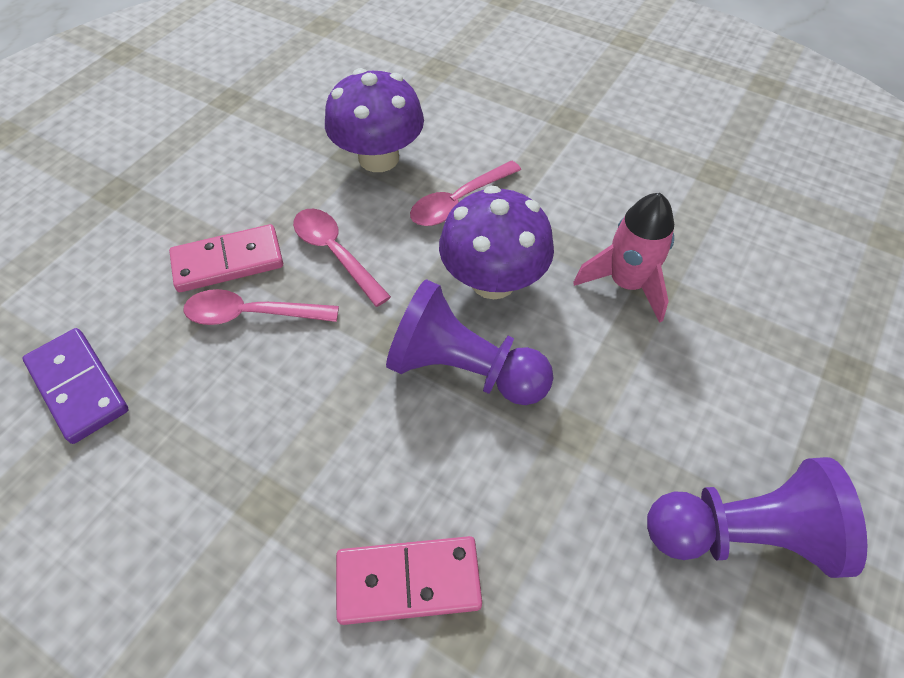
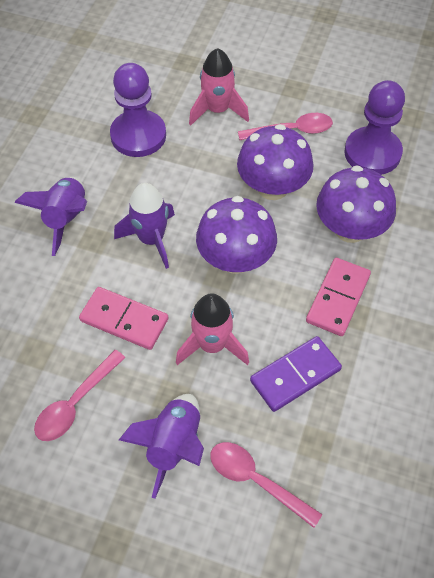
pink rocket: [573,193,674,323] = 1 -> [176,293,249,365] [189,48,249,126] = 2
purple mushroom: [325,68,424,172] [439,186,554,299] = 2 -> [196,196,277,274] [237,124,314,200] [316,165,396,243] = 3
purple rocket: none = 0 -> [15,177,87,256] [114,183,175,269] [119,394,204,499] = 3

